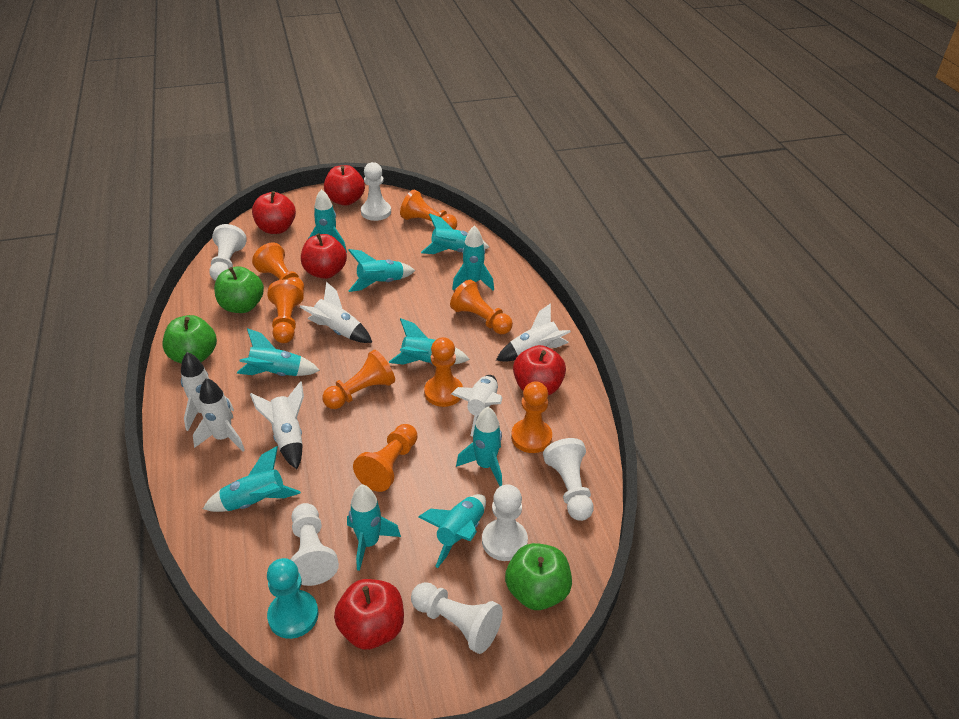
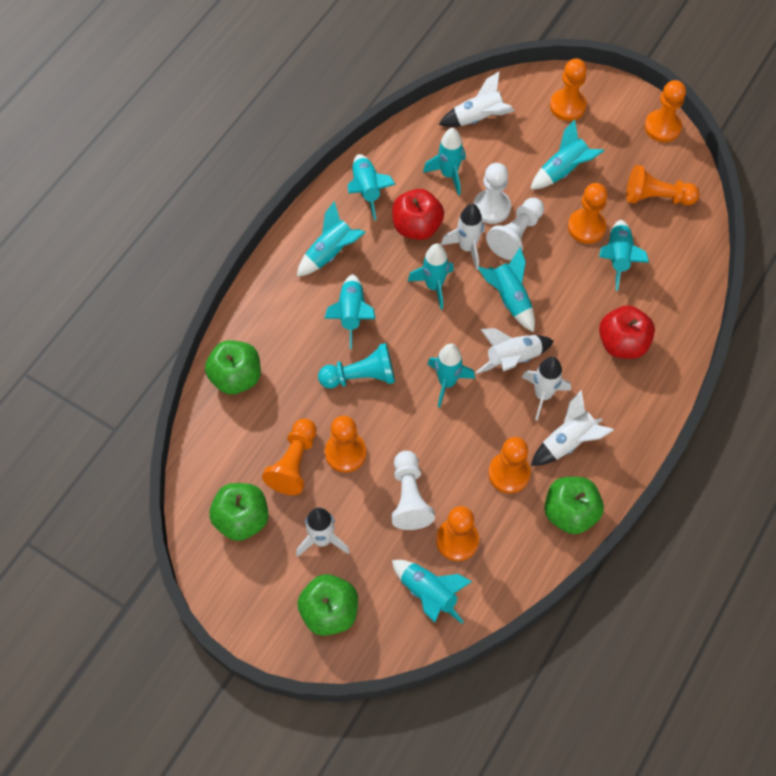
green apple: [162,315,217,364] [214,266,264,313] [505,543,572,610] = 3 -> [205,340,261,395] [209,483,269,541] [297,574,358,636] [544,477,604,534] = 4
red apple: [252,191,296,234] [301,233,347,279] [324,165,365,205] [334,579,404,650] [513,345,566,395] = 5 -> [392,189,444,240] [599,305,655,359] = 2
white pawn: [209,224,247,281] [290,503,339,586] [361,162,391,221] [411,582,503,654] [482,484,528,561] [543,438,593,521] = 6 -> [391,451,435,530] [474,163,511,224] [486,198,544,260] = 3

